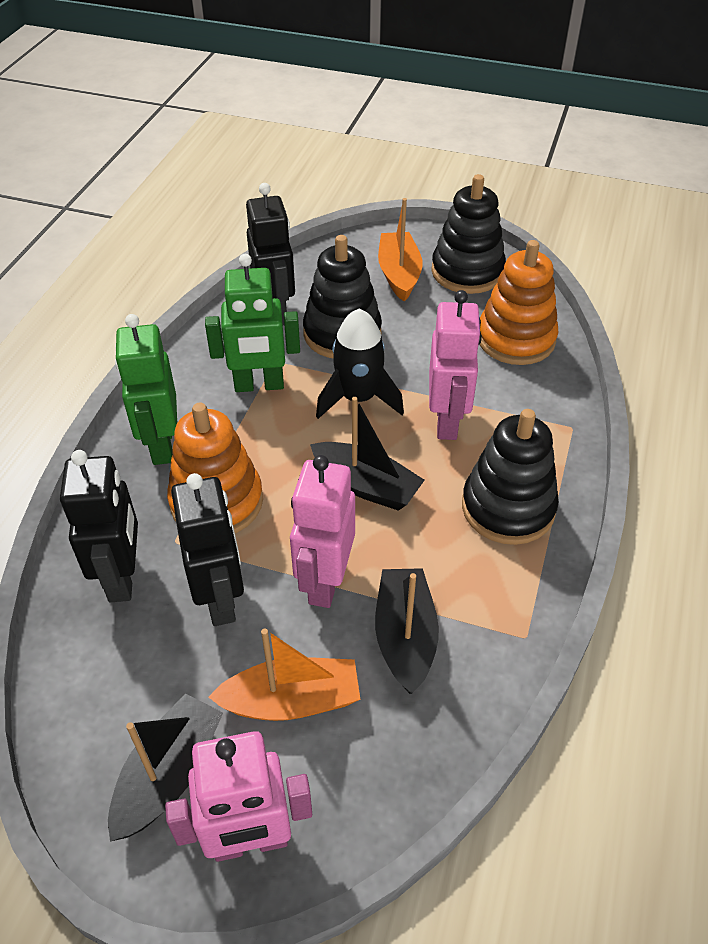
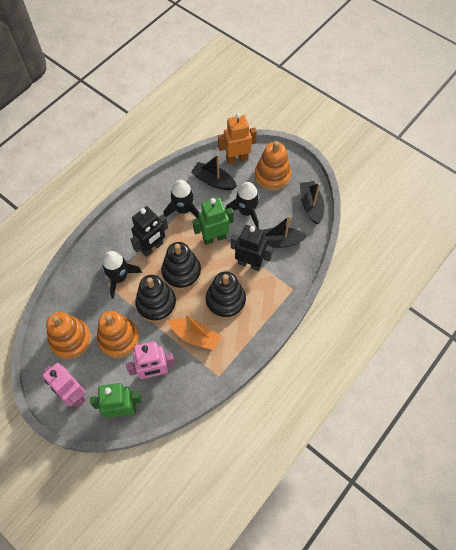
black robot: [60,450,138,602] [171,473,244,626] [246,183,295,325] = 3 -> [130,206,168,257] [231,225,273,271] = 2
black rocket: [316,308,404,419] = 1 -> [102,251,142,299] [164,180,199,219] [225,182,259,228] = 3
orange boat: [208,628,361,721] [378,198,423,302] = 2 -> [169,314,221,350] = 1
orange robot: none = 0 -> [218,113,257,164] = 1
orange stacking toy: [167,403,263,533] [480,240,558,365] = 2 -> [46,312,91,359] [97,311,140,358] [255,141,291,191] = 3
pink robot: [165,731,312,862] [290,455,355,608] [429,290,482,440] = 3 -> [42,363,86,408] [126,341,175,379] = 2

